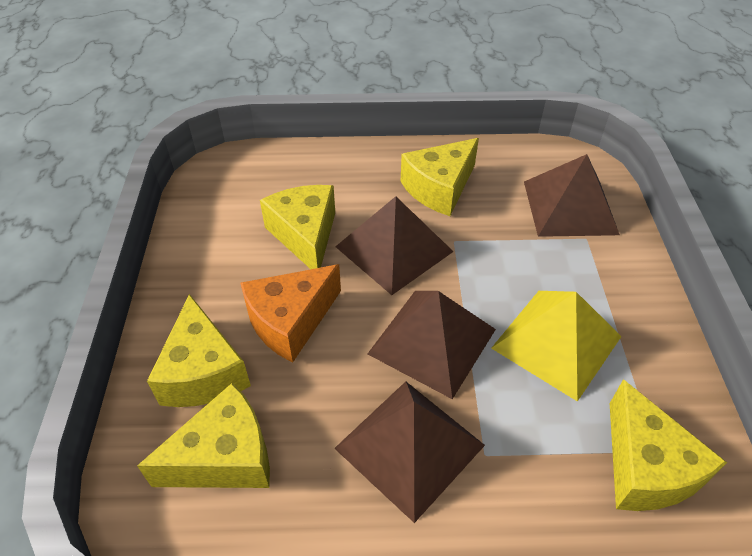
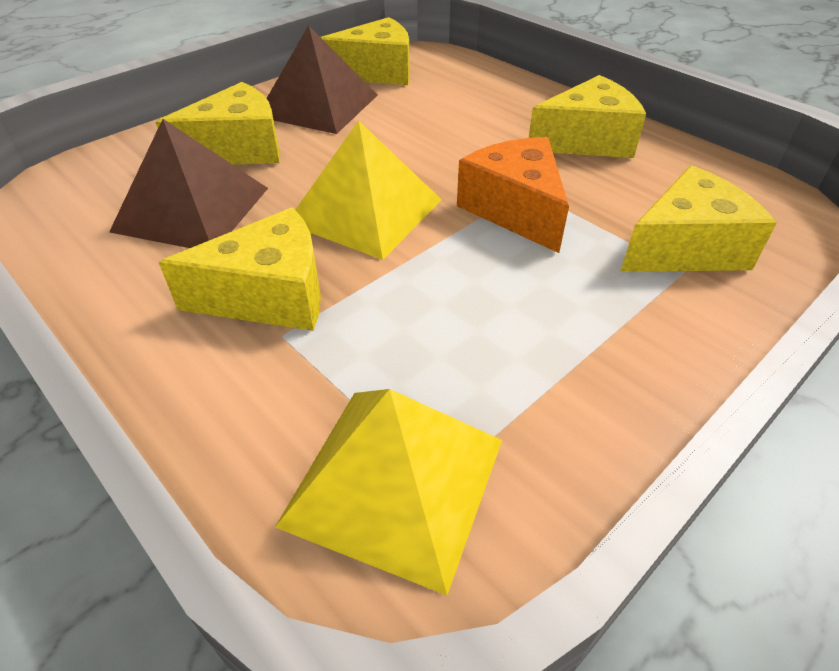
brown pyramid: [334,381,485,523] [335,196,454,295] [368,291,496,399] [524,154,620,237] = 4 -> [109,119,268,248] [266,25,378,134] = 2
yellow pyramid: [491,291,622,402] = 1 -> [275,389,502,595] [295,120,442,260] = 2

